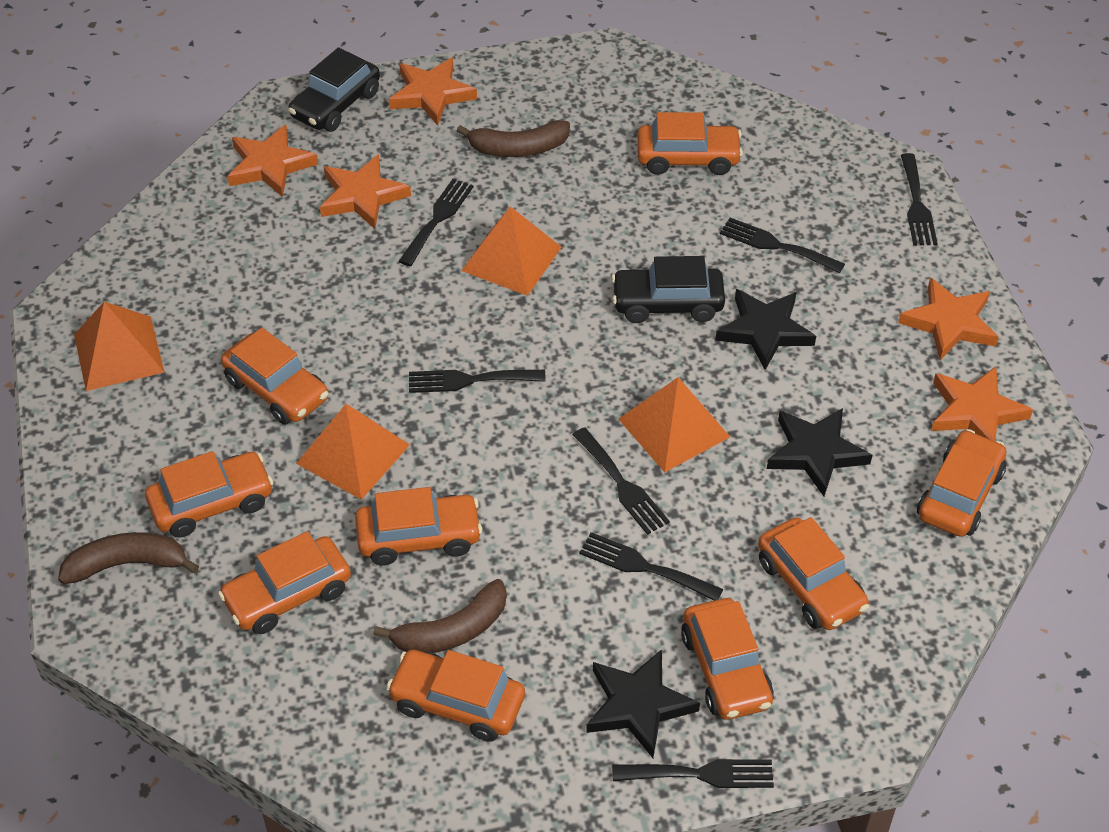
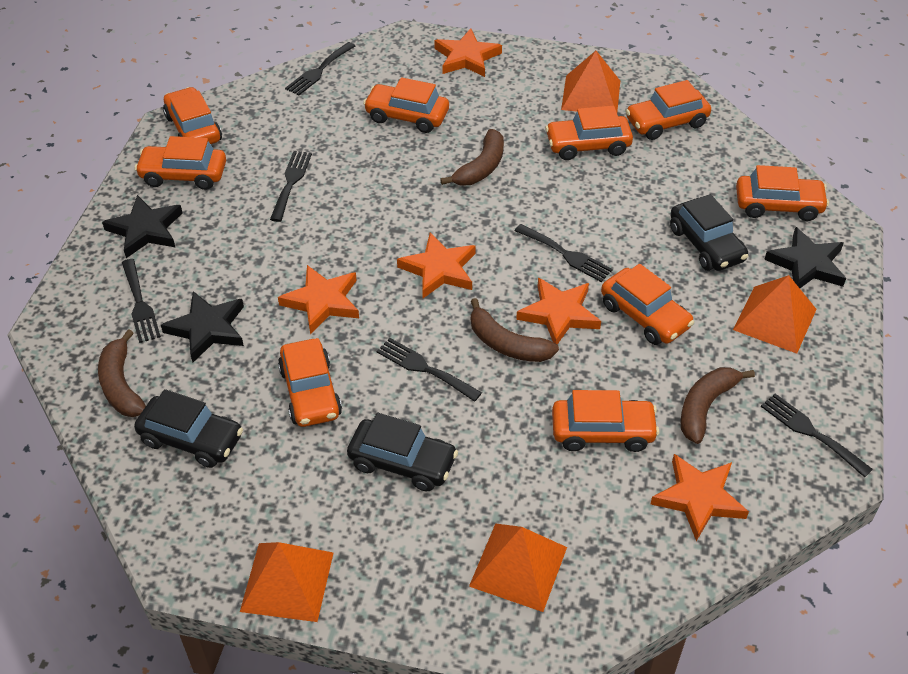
black car: [288,48,380,132] [611,256,725,323] = 2 -> [134,389,243,468] [347,413,458,491] [670,194,749,271] = 3
black fork: [399,179,474,266] [409,370,546,393] [572,427,670,535] [579,532,723,601] [612,759,774,788] [720,218,845,274] [901,153,938,245] = 7 -> [122,259,161,343] [270,151,312,222] [285,42,355,96] [377,338,482,402] [515,224,613,282] [761,394,873,477] = 6
brown banana: [58,532,199,584] [373,579,507,653] [457,120,570,157] = 3 -> [98,329,146,417] [440,129,504,186] [471,298,559,362] [680,367,755,444] = 4

